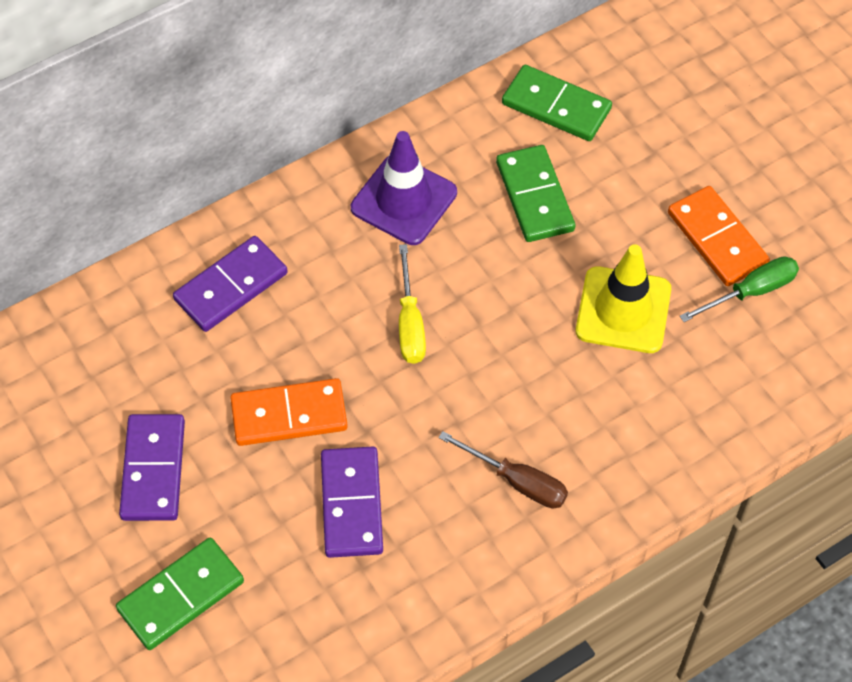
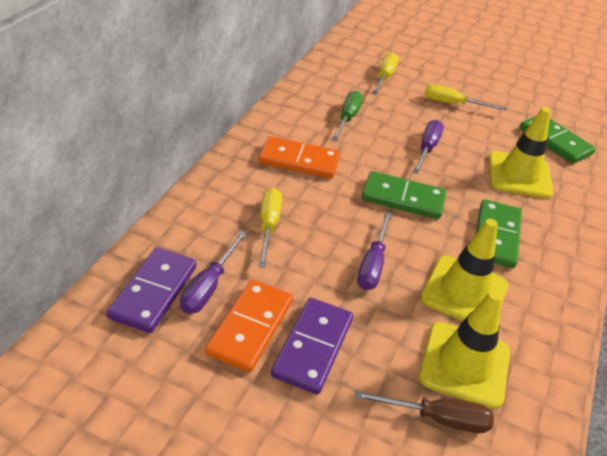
purple domino: [119,414,185,521] [173,236,288,332] [321,446,383,558] = 3 -> [107,247,197,333] [271,298,353,395] = 2
purple screwdriver: none = 0 -> [180,231,247,314] [357,212,392,290] [413,120,444,174] = 3
purple traffic cone: [351,131,457,245] = 1 -> none = 0
yellow screwdriver: [399,244,426,364] = 1 -> [258,188,282,268] [371,53,399,95] [424,84,507,111] = 3
yellow traffic cone: [576,244,671,353] = 1 -> [419,290,510,409] [421,219,508,321] [489,107,553,199] = 3

